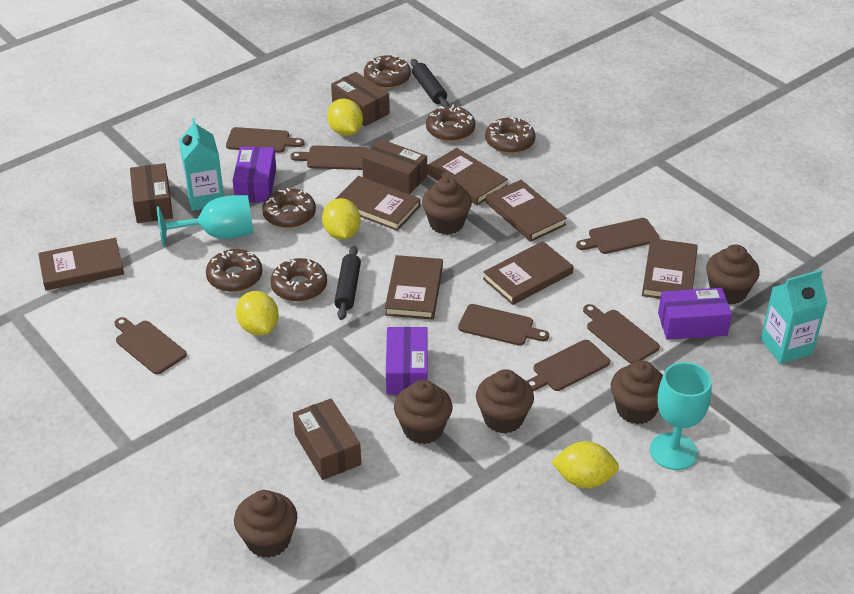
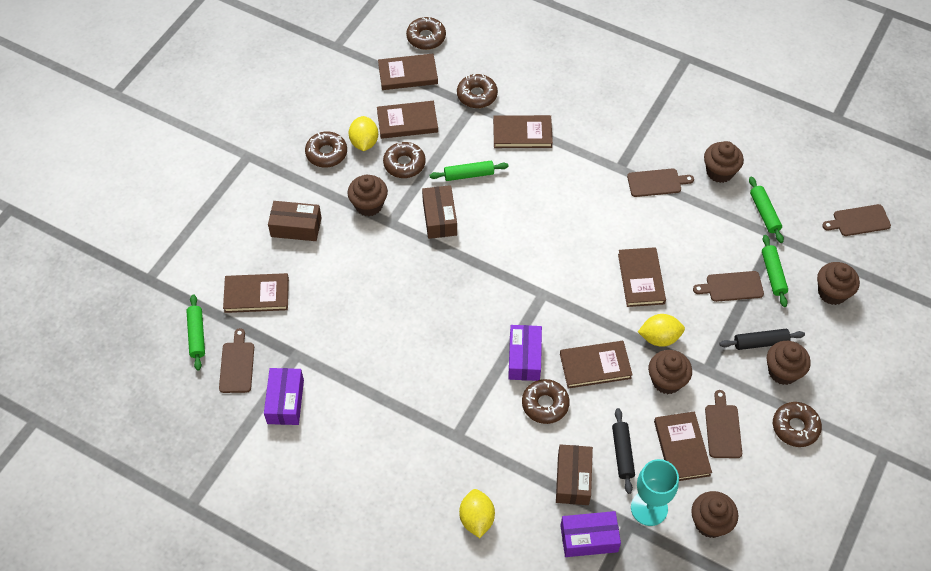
brown box: [130,163,173,223] [293,398,361,480] [331,72,390,126] [362,139,427,194] = 4 -> [268,201,322,241] [422,185,457,239] [556,444,593,505] = 3
brown cutting board: [115,317,187,374] [226,127,304,153] [290,145,369,170] [458,304,549,346] [527,340,610,391] [576,218,660,254] [583,304,660,364] = 7 -> [219,328,254,393] [627,168,694,197] [693,271,764,302] [705,390,742,458] [822,204,891,236] = 5
green rolling pin: none = 0 -> [186,294,205,371] [429,161,509,181] [749,177,784,243] [762,235,788,307] = 4
turquoise carton: [179,118,224,211] [761,270,828,364] = 2 -> none = 0
turquoise goblet: [157,195,253,247] [650,362,712,470] = 2 -> [631,459,679,526] = 1
yellow lemon: [236,291,279,335] [322,198,361,240] [327,98,363,136] [551,441,619,488] = 4 -> [349,116,378,151] [459,489,495,538] [638,314,685,347] = 3

